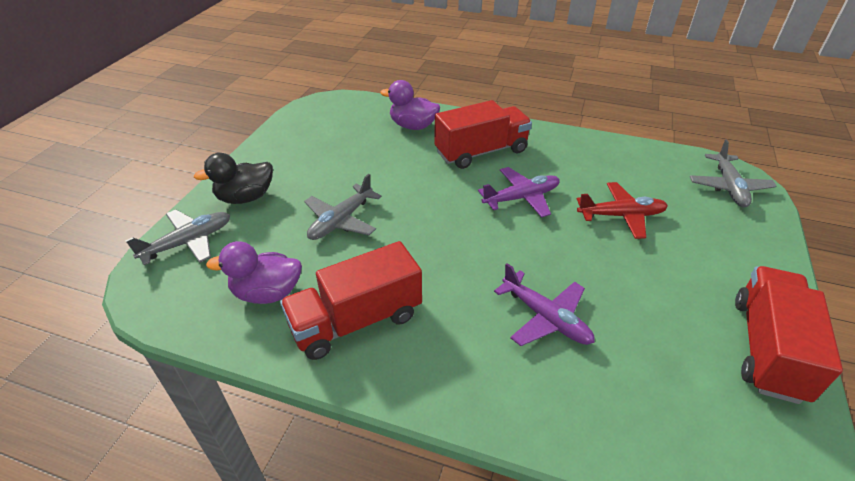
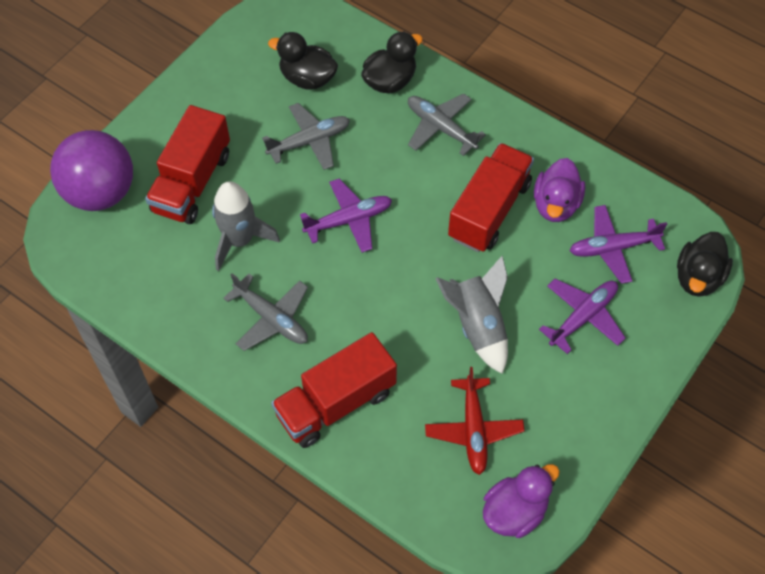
black duck: [194,153,273,204] = 1 -> [268,32,338,90] [361,31,423,93] [677,232,733,297] = 3
grey rocket: none = 0 -> [212,181,280,271] [435,255,508,374] = 2
purple ball: none = 0 -> [50,130,133,211] = 1
purple plane: [478,167,560,217] [494,263,595,346] = 2 -> [300,178,392,253] [539,279,626,354] [569,205,667,284] = 3

